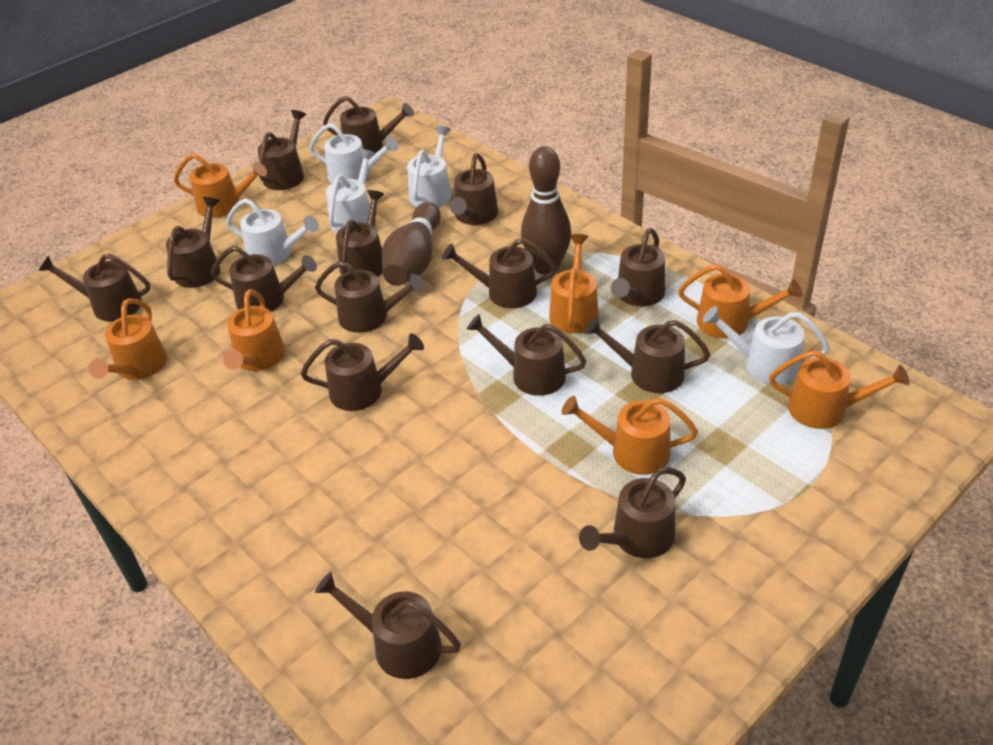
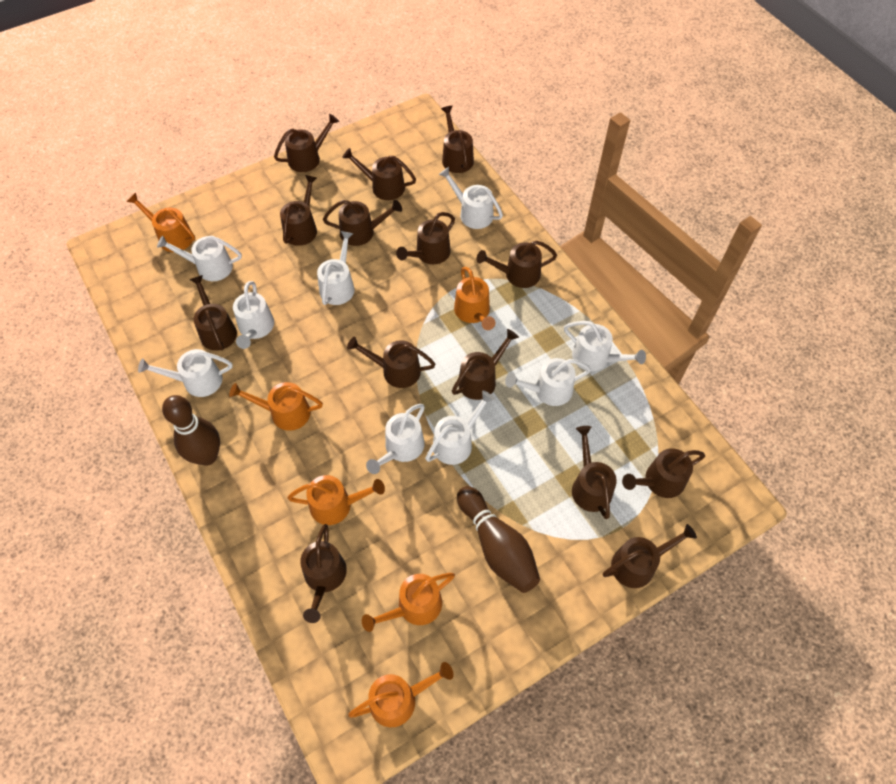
brown watering can: [39,253,150,321] [166,197,220,288] [211,246,317,312] [258,110,306,190] [301,333,424,411] [315,261,424,333] [315,572,461,679] [323,96,414,153] [336,190,384,277] [442,239,557,308] [450,153,498,225] [467,314,586,396] [579,467,686,558] [584,317,710,393] [611,228,665,306] = 15 -> [189,275,237,351] [274,114,339,172] [280,175,317,246] [300,524,347,623] [323,200,402,246] [342,148,416,200] [347,337,435,388] [396,212,455,264] [441,106,474,173] [452,329,519,400] [477,241,557,288] [572,426,617,519] [603,524,697,588] [622,448,705,498] = 14
orange watering can: [89,298,167,380] [174,153,267,218] [223,289,285,371] [549,234,599,334] [562,396,698,475] [678,264,802,339] [769,350,910,429] = 7 -> [127,193,195,252] [229,382,323,431] [288,475,385,525] [348,662,454,727] [362,573,455,632] [454,267,495,330] = 6
white watering can: [226,198,319,266] [309,123,399,184] [326,149,375,233] [407,125,451,208] [703,306,830,385] = 5 -> [138,349,232,397] [157,236,242,281] [233,281,274,349] [317,231,355,305] [366,404,425,474] [425,390,495,465] [439,167,503,229] [505,358,591,406] [564,321,646,371] = 9

